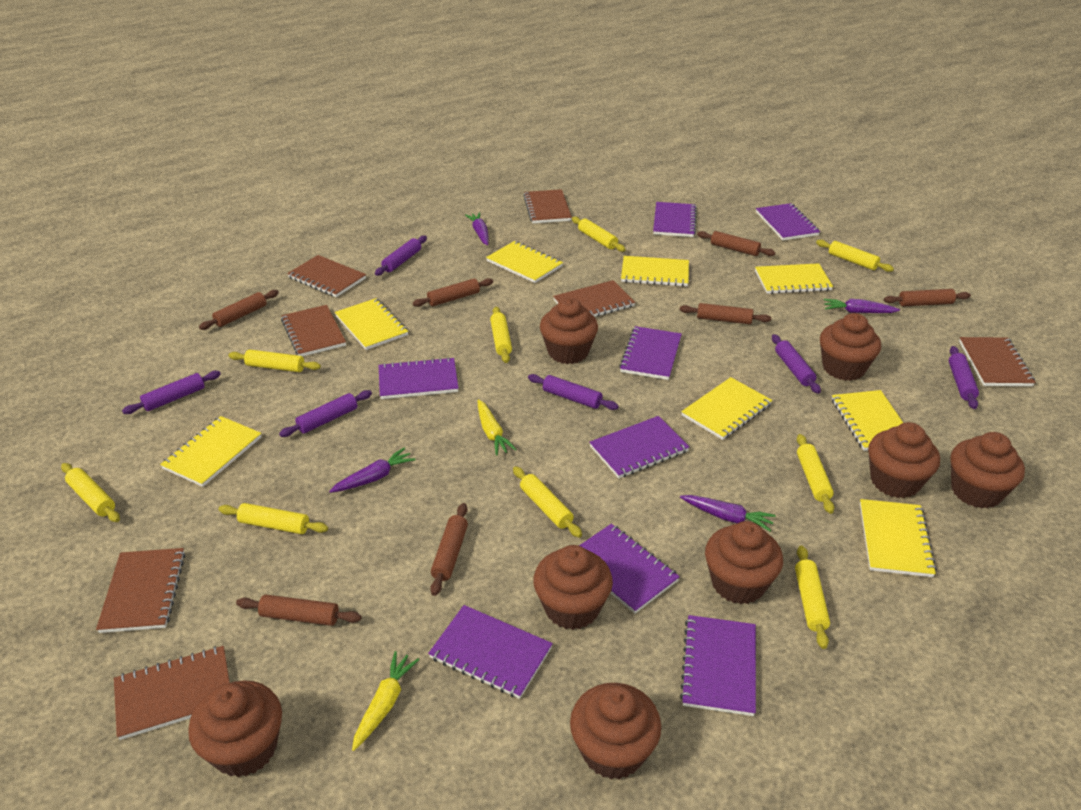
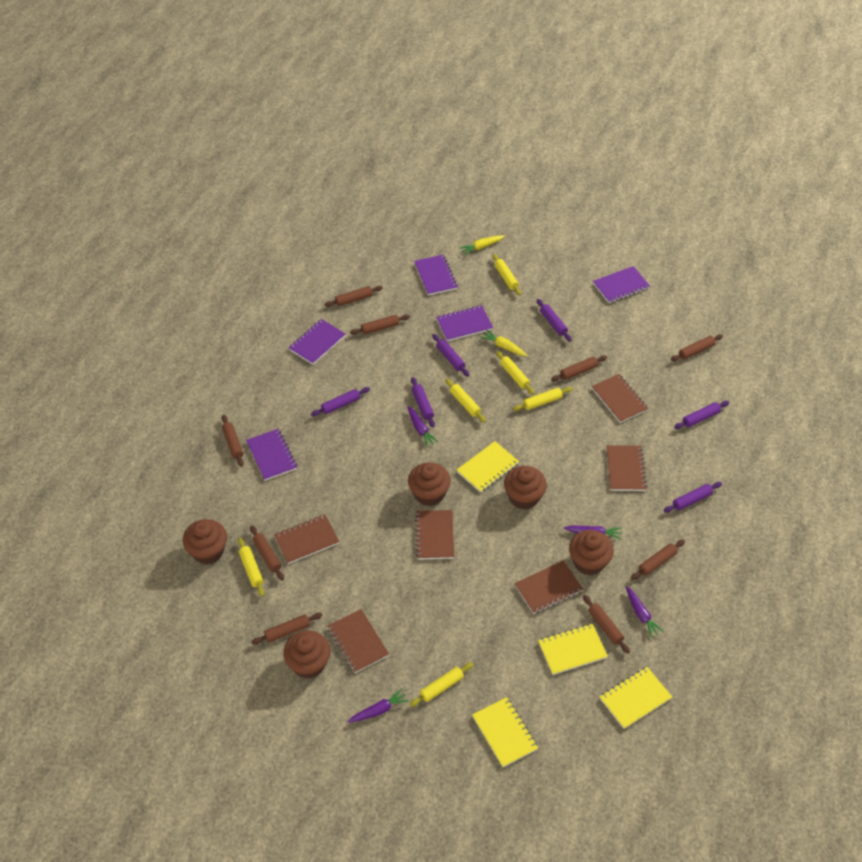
brown cupcake: [188,680,282,777] [533,545,613,630] [540,298,598,364] [570,683,661,779] [705,521,783,604] [820,313,881,381] [868,422,940,498] [950,432,1025,509] = 8 -> [183,519,227,565] [283,630,330,679] [408,462,451,506] [504,466,547,509] [569,530,614,575] = 5
brown notebook: [96,548,185,633] [114,646,230,740] [281,305,346,357] [287,255,366,297] [523,189,572,223] [553,280,635,317] [959,337,1036,386] = 7 -> [274,514,340,564] [328,609,389,673] [415,510,454,560] [514,561,583,614] [592,374,648,423] [607,445,647,491] = 6
brown rolling pin: [199,290,279,330] [236,595,362,626] [412,278,493,307] [430,503,468,596] [680,303,771,324] [697,231,776,256] [884,289,971,306] = 7 -> [222,415,244,467] [250,526,284,581] [251,613,323,645] [324,286,383,307] [350,315,410,335] [551,355,607,381] [583,595,630,654] [631,539,685,580] [671,334,723,361] = 9
purple notebook: [379,357,458,399] [428,605,553,699] [579,524,680,613] [589,416,689,478] [619,326,682,380] [653,202,697,237] [680,615,756,716] [756,203,820,240] = 8 -> [246,429,297,481] [288,319,345,365] [414,255,458,295] [436,305,493,341] [593,266,650,303] = 5
yellow notebook: [160,416,261,487] [335,298,408,350] [486,241,563,283] [621,256,689,287] [681,377,772,440] [755,263,833,294] [832,390,903,451] [860,499,937,577] = 8 -> [457,441,519,493] [472,697,538,767] [538,624,608,675] [600,667,672,729] = 4
yellow rolling pin: [61,463,120,522] [219,503,328,534] [228,349,321,372] [490,307,512,363] [513,466,582,538] [572,217,625,252] [795,546,830,649] [797,434,834,514] [816,240,894,272] = 9 -> [238,537,265,597] [410,662,474,707] [445,379,486,423] [492,254,521,296] [496,351,534,395] [513,387,573,411] = 6

